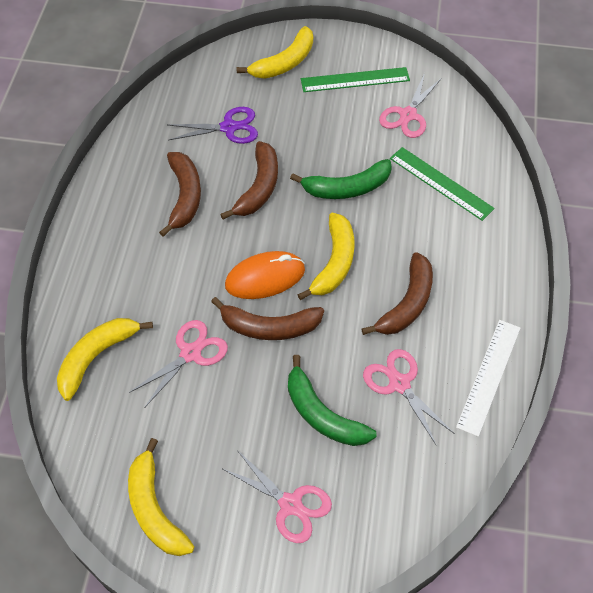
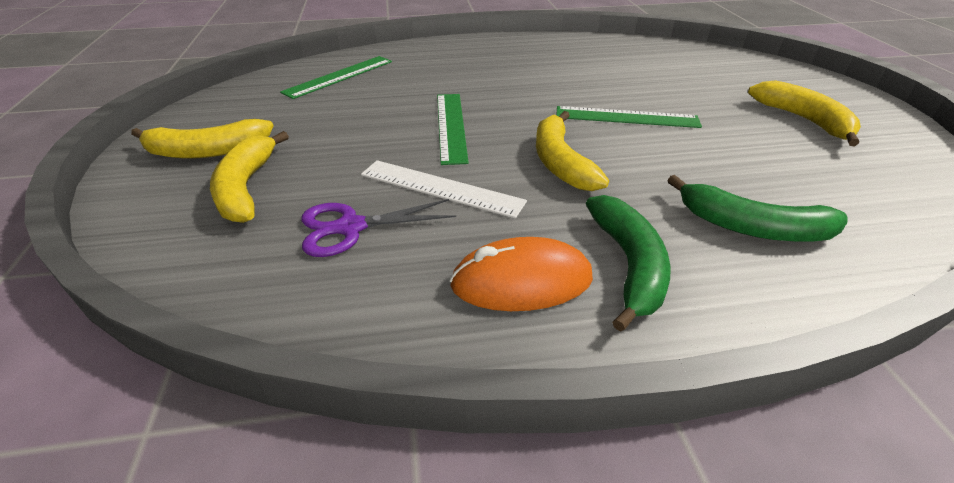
brown banana: [159,152,201,237] [211,297,324,340] [220,141,278,220] [361,252,433,335] = 4 -> none = 0
green ruler: [301,67,410,92] [390,147,495,221] = 2 -> [280,56,392,99] [437,94,469,165] [556,106,702,128] = 3
pink scissors: [129,320,228,408] [223,450,332,543] [363,349,455,446] [379,73,442,138] = 4 -> none = 0

